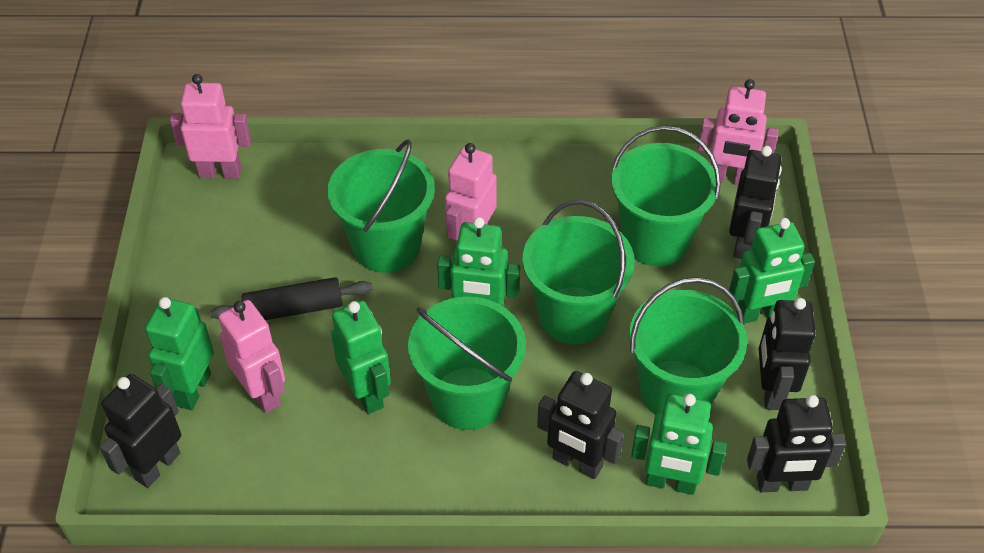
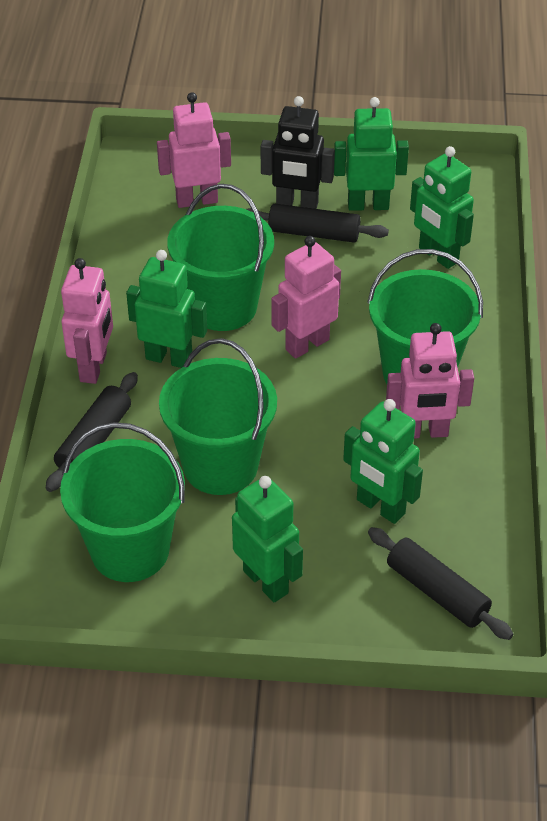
black robot: [100,374,181,488] [537,371,624,479] [729,146,782,259] [747,395,846,492] [758,298,816,410] = 5 -> [261,96,335,209] = 1
black rolling pin: [211,277,372,320] = 1 -> [46,372,138,492] [246,204,389,243] [368,527,513,640] = 3
green bucket: [327,140,435,273] [408,296,526,430] [522,200,635,344] [611,126,721,266] [629,277,747,415] = 5 -> [60,422,185,582] [159,338,277,495] [167,184,274,331] [367,249,483,384] = 4

